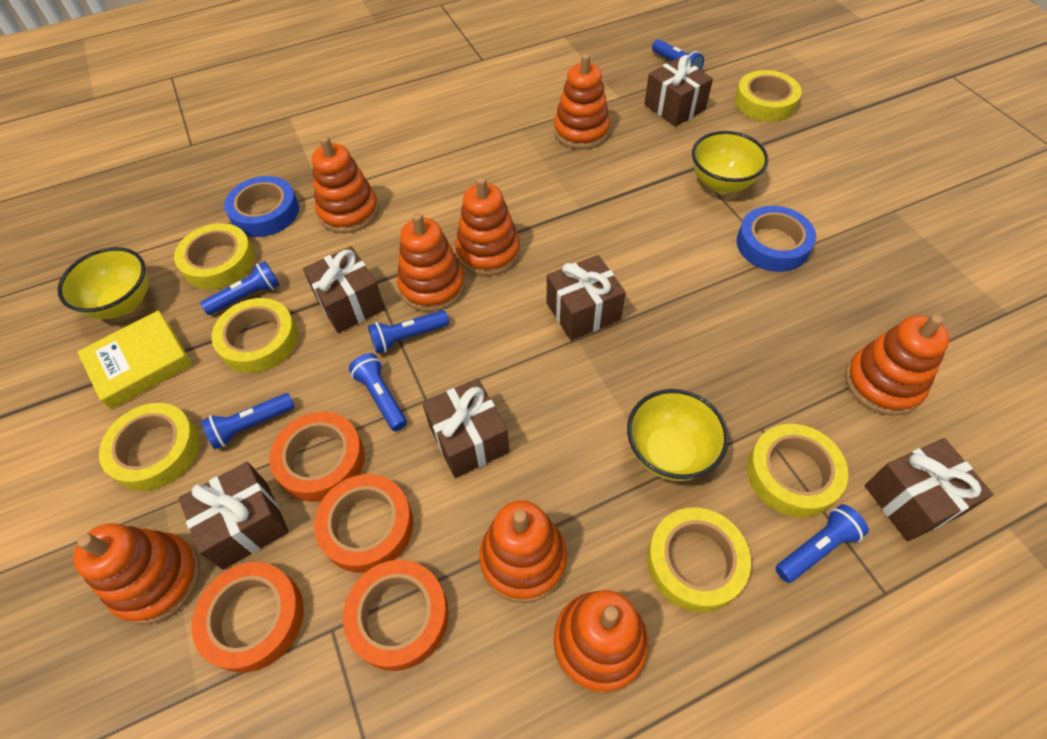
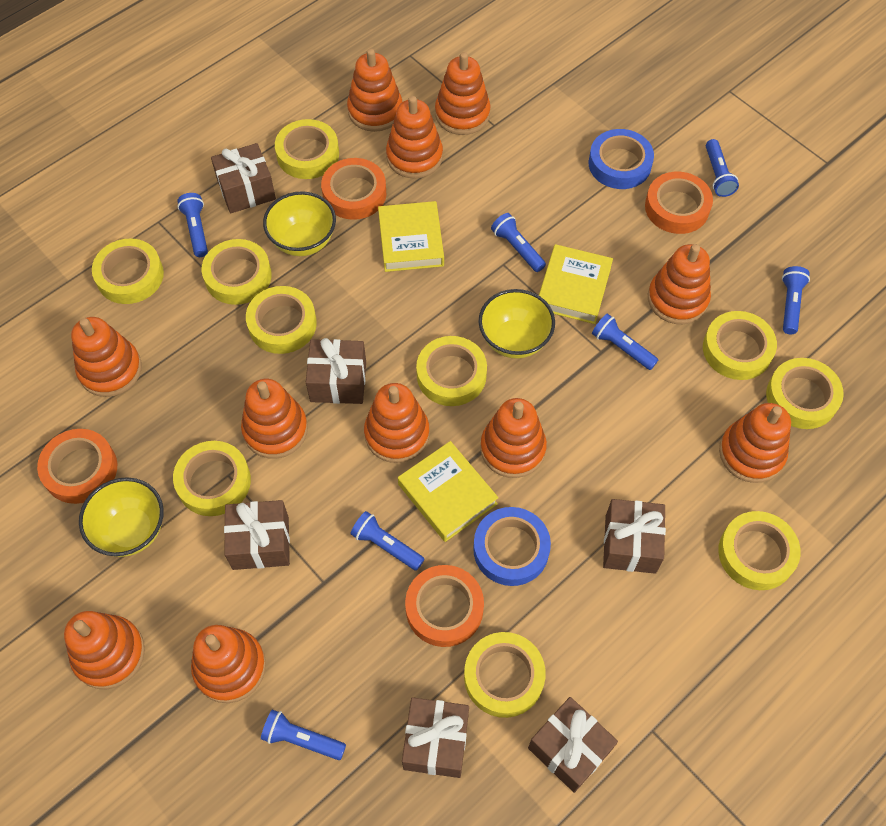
blue flashlight: [200,261,280,315] [201,393,295,449] [349,353,407,431] [368,310,449,354] [652,40,704,70] [775,504,869,583] = 6 -> [177,193,208,257] [261,710,346,760] [350,511,424,571] [491,213,546,272] [592,313,658,370] [706,139,739,197] [782,266,810,334] = 7
orange stacking toy: [73,523,200,624] [312,136,379,233] [397,213,466,312] [455,177,520,276] [479,500,567,603] [553,590,648,694] [554,54,610,149] [845,314,950,416] = 8 -> [64,611,145,689] [71,317,142,397] [191,625,266,703] [241,379,308,459] [347,49,403,132] [364,383,430,463] [386,96,443,179] [435,52,491,135] [480,398,547,478] [648,244,711,324] [719,403,791,483] = 11
yellow book: [77,310,193,409] = 1 -> [378,201,444,272] [398,441,499,542] [539,244,613,324] = 3
yellow tape: [99,403,200,491] [174,223,255,290] [211,298,298,373] [647,507,751,612] [735,70,802,122] [747,424,848,517] = 6 -> [92,238,164,304] [173,441,251,516] [202,239,272,305] [246,286,317,354] [275,119,339,179] [416,336,487,406] [464,632,546,718] [703,311,777,380] [718,511,801,590] [766,358,844,429] = 10

